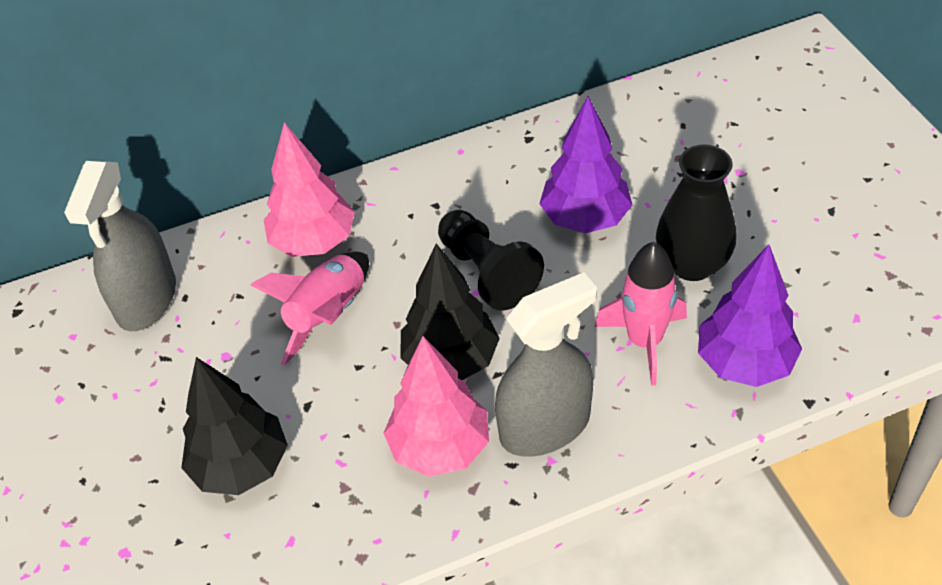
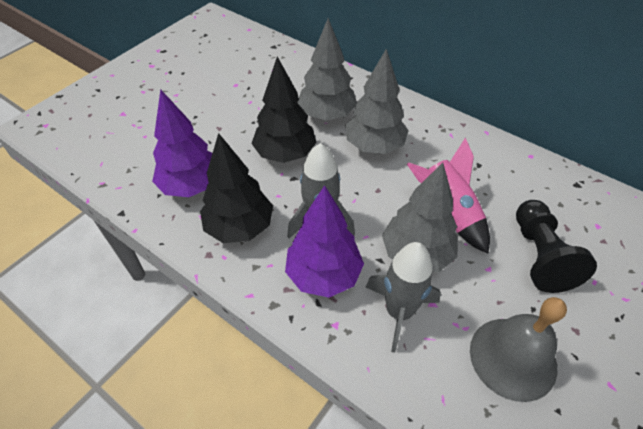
black vase: [656,144,736,281] = 1 -> none = 0
grey bell: none = 0 -> [470,297,567,402] = 1
grey rocket: none = 0 -> [287,143,355,238] [366,242,441,353] = 2
grey spray bottle: [64,161,176,331] [495,272,597,457] = 2 -> none = 0
grey tree: none = 0 -> [297,18,357,120] [345,49,409,154] [382,163,458,272] = 3
pink rocket: [250,252,369,366] [595,242,687,386] = 2 -> [407,138,490,253] = 1
pink tree: [264,122,355,257] [384,336,489,477] = 2 -> none = 0

